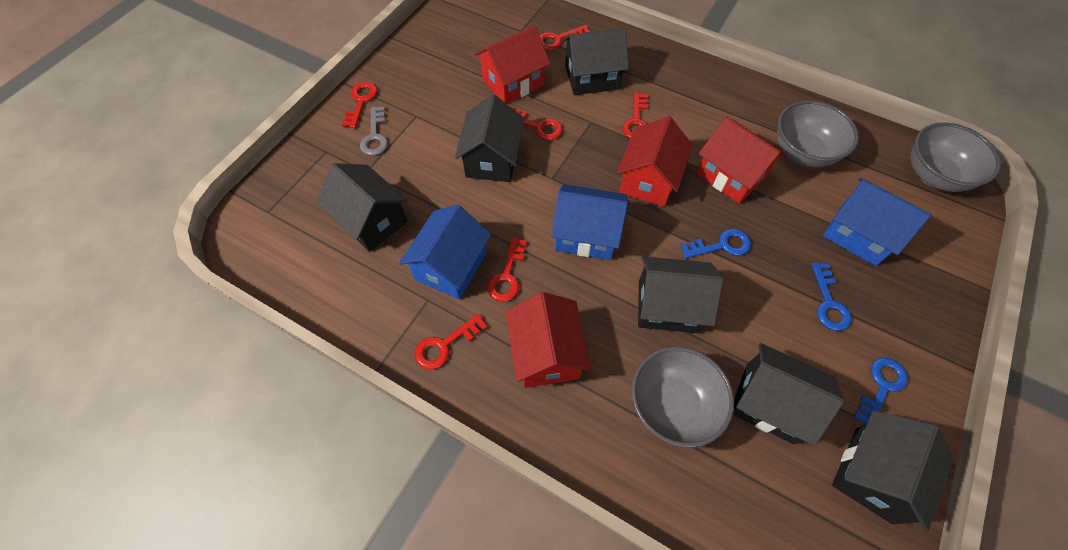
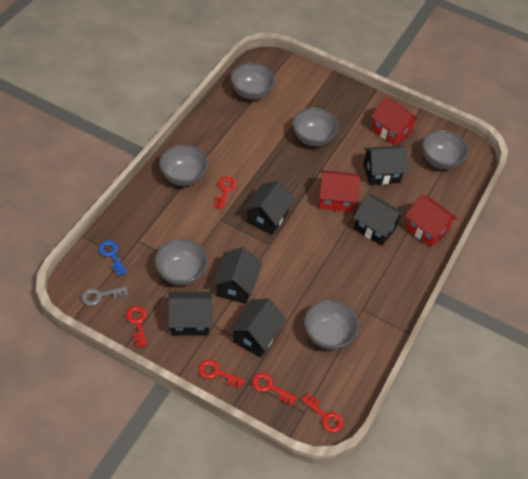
blue house: [399,204,491,299] [551,184,628,260] [823,178,931,266] = 3 -> none = 0
blue key: [680,229,751,259] [811,263,851,331] [854,357,908,425] = 3 -> [98,240,127,276] = 1
grey bowl: [631,347,734,448] [777,101,859,167] [911,123,1001,192] = 3 -> [155,239,208,286] [159,145,208,186] [231,63,275,100] [293,108,339,146] [304,300,359,350] [423,130,468,169] = 6
red house: [475,26,551,104] [506,292,591,388] [617,116,693,207] [696,116,786,204] = 4 -> [319,170,360,212] [371,97,419,146] [405,195,458,247] = 3
red key: [342,82,377,128] [415,314,487,370] [487,237,527,302] [511,107,563,140] [539,25,590,50] [622,93,648,138] = 6 -> [126,306,147,347] [198,360,245,389] [214,177,236,209] [252,373,297,406] [301,393,343,432] = 5

